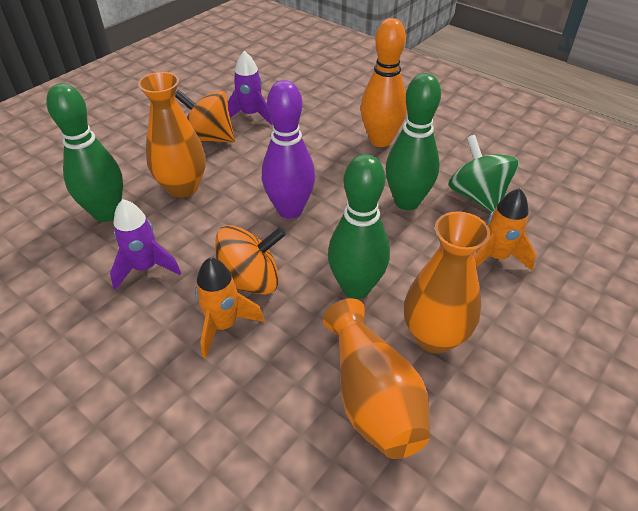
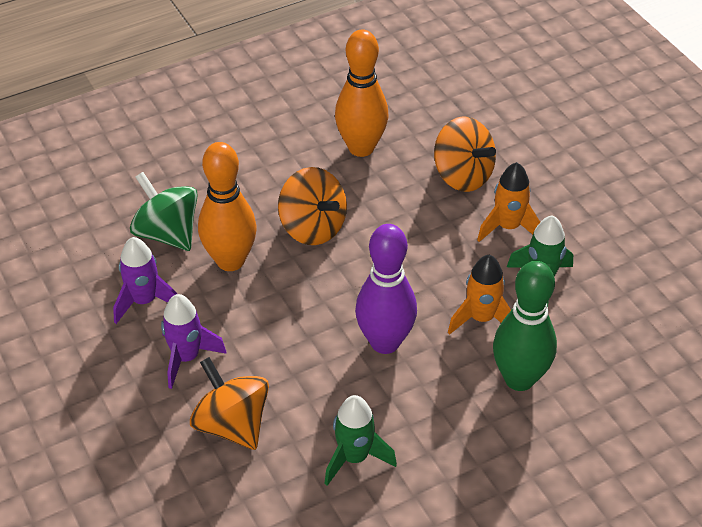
green bowling pin: [46,83,123,222] [328,154,390,299] [386,73,441,210] = 3 -> [493,261,557,391] = 1
green rocket: none = 0 -> [324,395,397,486] [507,215,573,307] = 2
orange bowling pin: [360,18,407,147] = 1 -> [198,142,257,271] [335,29,388,157] = 2
orange spinning top: [175,90,235,143] [215,225,286,295] = 2 -> [190,357,269,450] [278,167,347,245] [434,116,496,192] = 3
orange vase: [138,72,206,198] [323,298,430,459] [404,211,490,354] = 3 -> none = 0

